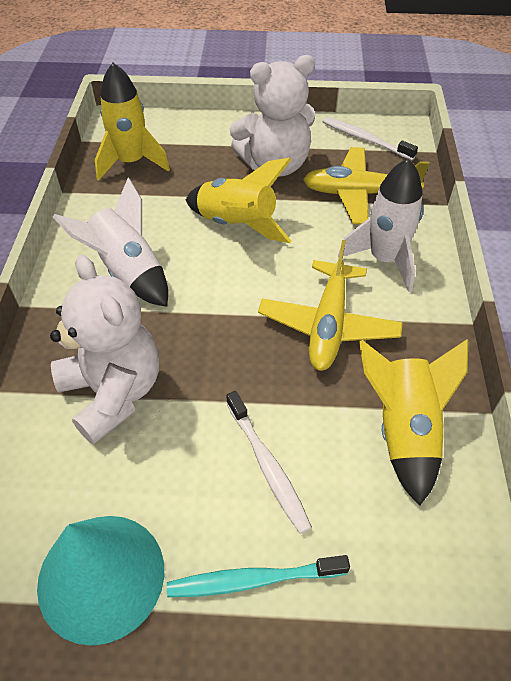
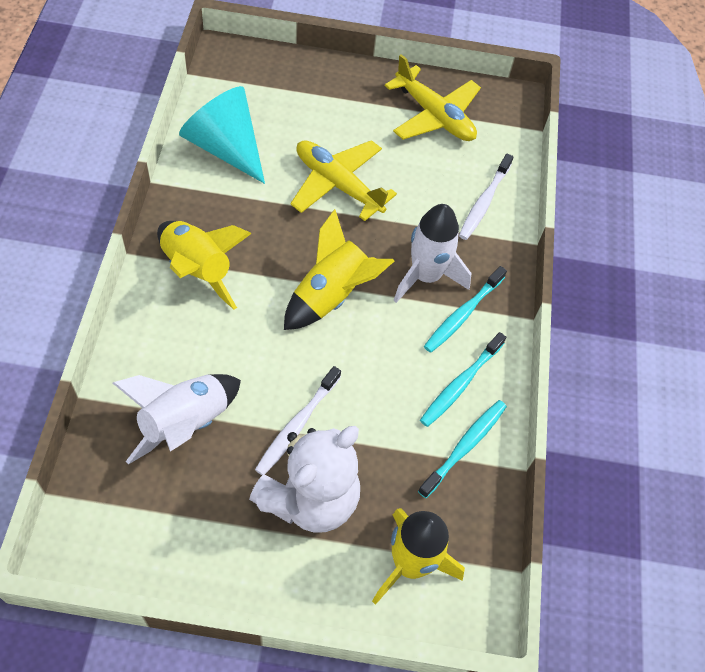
turquoise toothbrush: [167,555,350,597] = 1 -> [418,400,507,498] [420,332,506,427] [424,266,507,353] = 3
white teddy bear: [50,254,159,445] [229,55,315,177] = 2 -> [249,426,360,533] = 1

